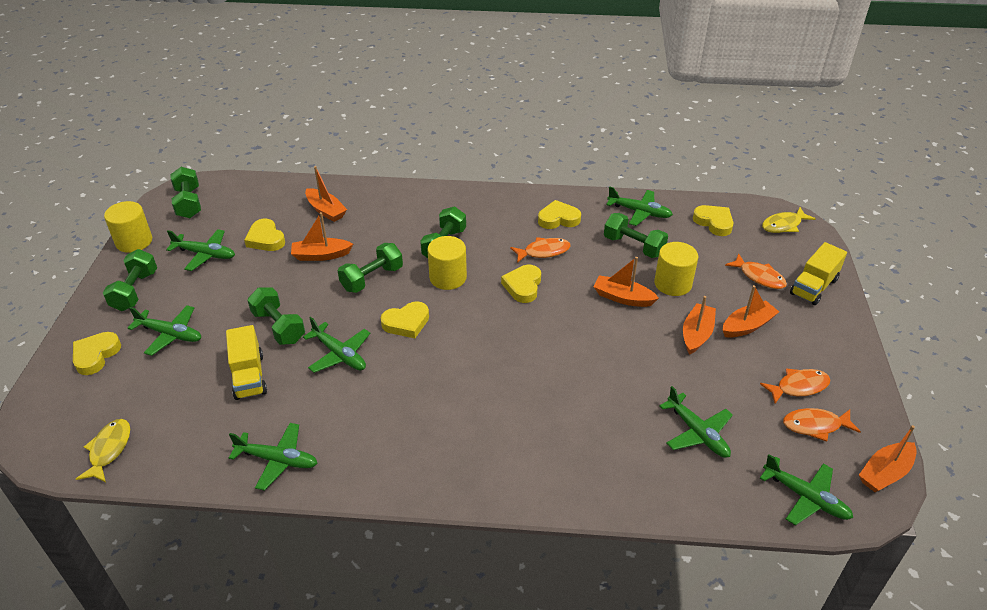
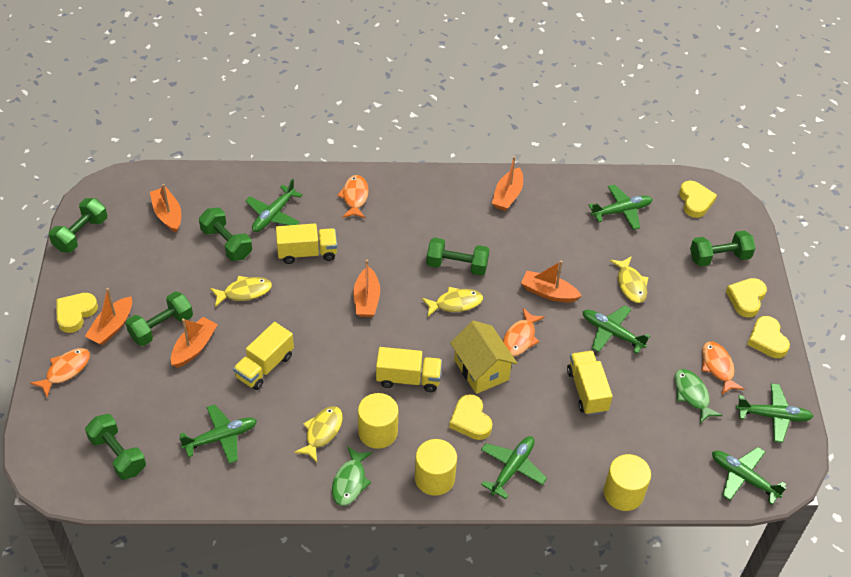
green fish: none = 0 -> [332,446,373,506] [675,369,722,423] = 2
yellow fish: [76,419,130,482] [762,207,816,233] = 2 -> [210,276,272,307] [294,406,343,463] [422,287,483,317] [610,256,649,303] = 4
yellow heart: [73,332,121,375] [244,219,285,251] [381,301,429,338] [501,265,541,303] [538,200,581,229] [693,205,734,236] = 6 -> [56,293,98,333] [449,394,492,440] [679,181,717,218] [726,278,767,317] [747,316,790,358] = 5
yellow house: none = 0 -> [450,320,517,394] = 1
yellow truck: [226,325,267,400] [790,242,847,305] = 2 -> [233,322,294,390] [276,224,337,264] [376,347,442,392] [567,351,613,415] = 4

